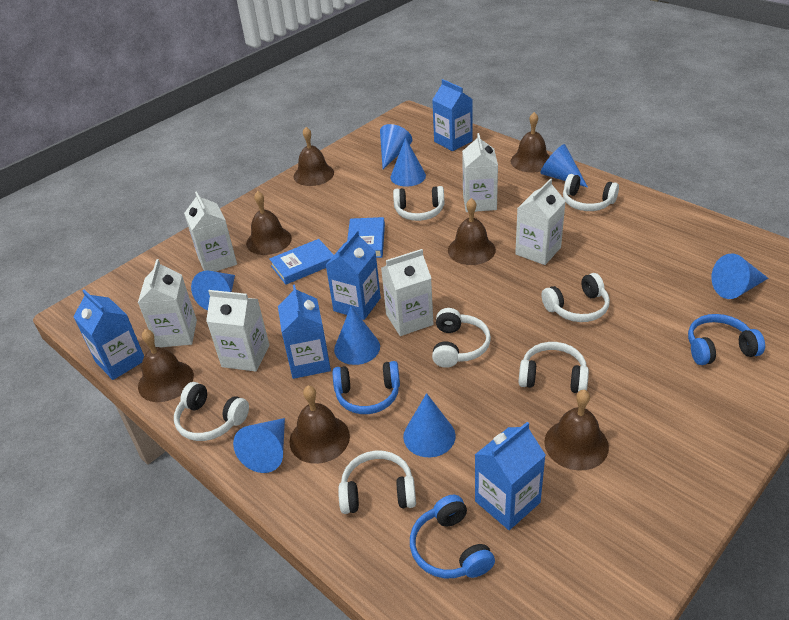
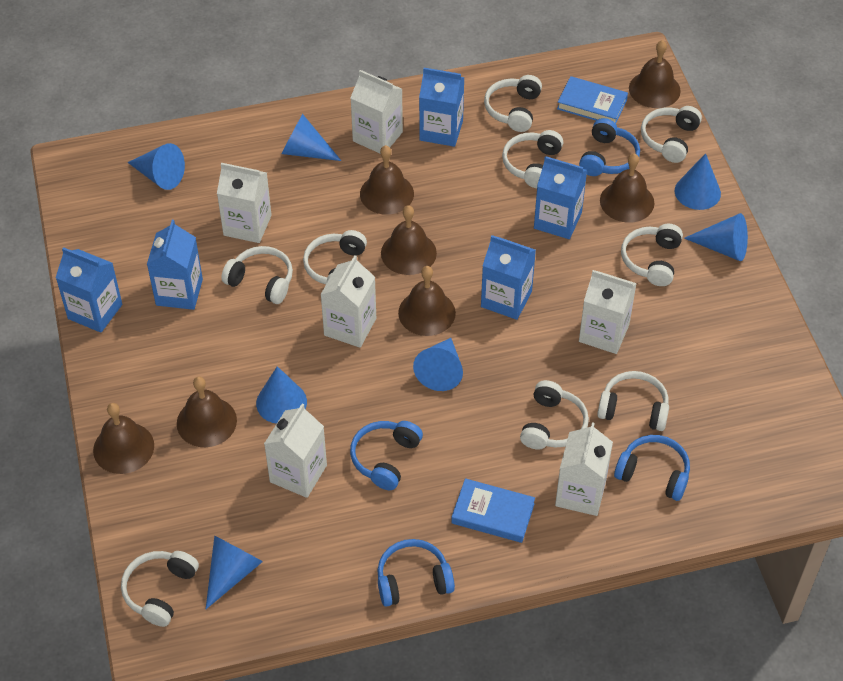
blue cone: [191,271,235,310] [233,418,285,473] [334,306,380,365] [380,124,412,169] [390,138,426,187] [403,393,456,457] [540,144,588,188] [712,253,768,299] = 8 -> [128,143,185,190] [206,536,263,609] [256,366,307,424] [281,114,341,161] [413,338,463,391] [675,153,721,210] [684,213,748,261] = 7
blue headphones: [333,361,400,414] [410,494,495,578] [688,314,765,365] = 3 -> [350,421,423,490] [377,539,455,607] [579,118,640,176] [614,435,690,501] = 4
white headphones: [174,382,249,441] [338,451,416,514] [393,186,444,221] [432,308,491,368] [519,342,589,393] [541,273,610,322] [563,174,619,211] = 7 -> [121,551,199,627] [221,246,293,304] [303,230,367,284] [484,75,542,132] [502,130,563,188] [520,380,589,449] [597,371,669,431] [621,223,683,286] [641,106,702,163] = 9

